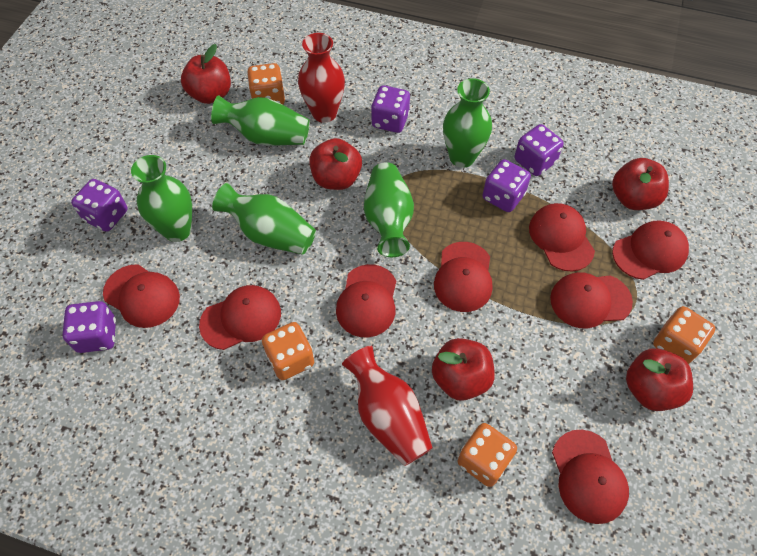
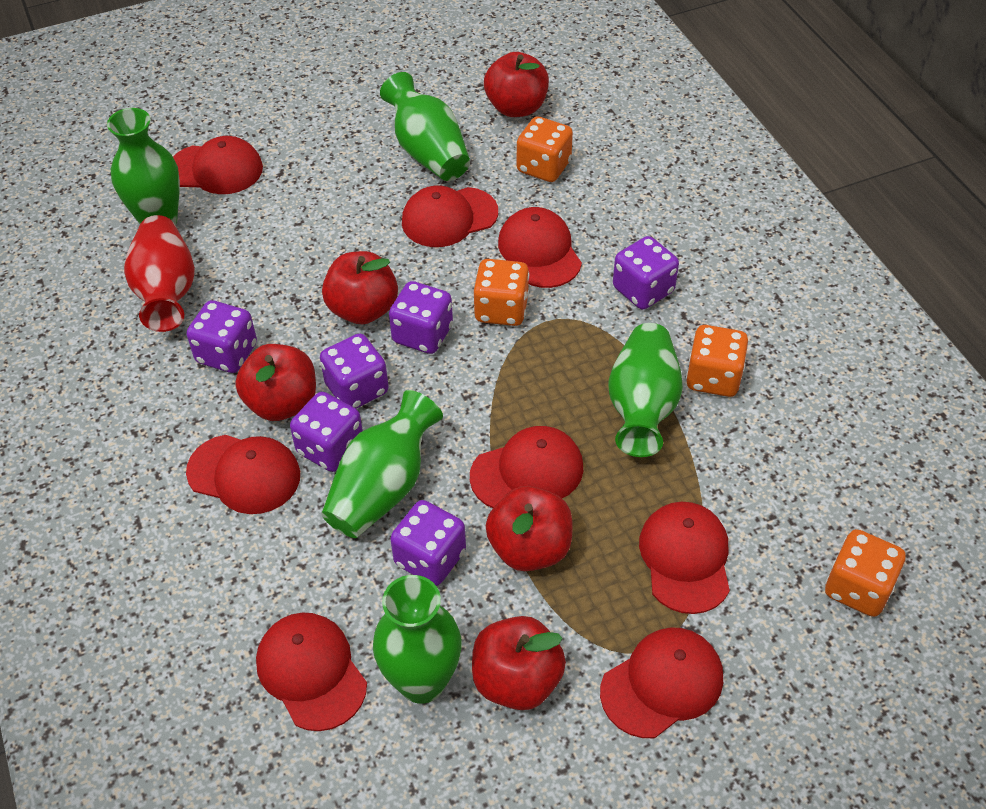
purple dice: [62,301,116,353] [71,179,128,232] [371,85,410,133] [483,159,531,212] [515,124,563,176] = 5 -> [187,300,257,373] [290,392,363,472] [320,333,389,409] [389,281,453,354] [390,500,466,586] [613,236,679,309] = 6
red vase: [298,33,345,123] [342,346,433,466] = 2 -> [124,215,195,332] = 1

